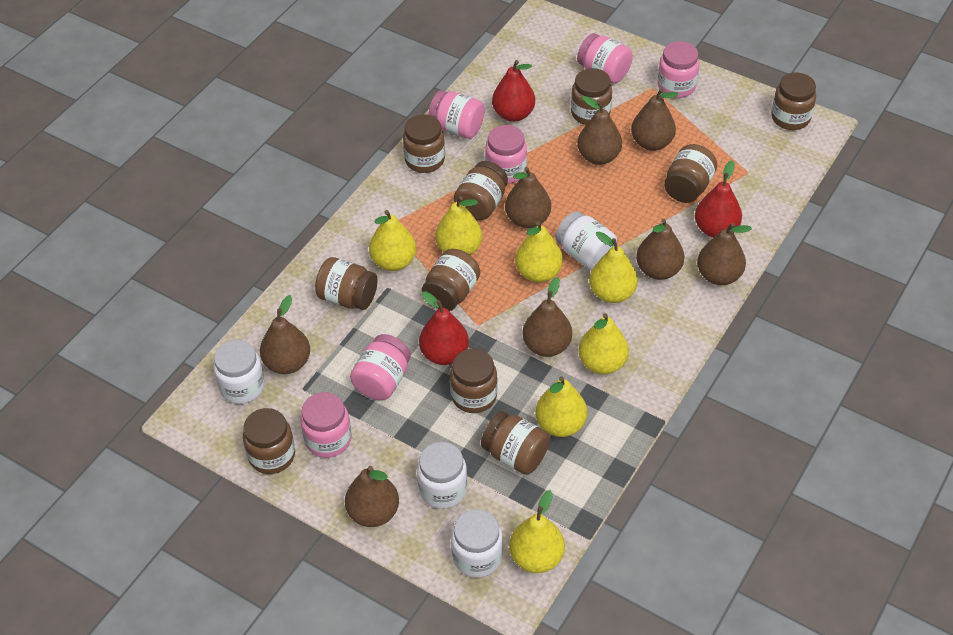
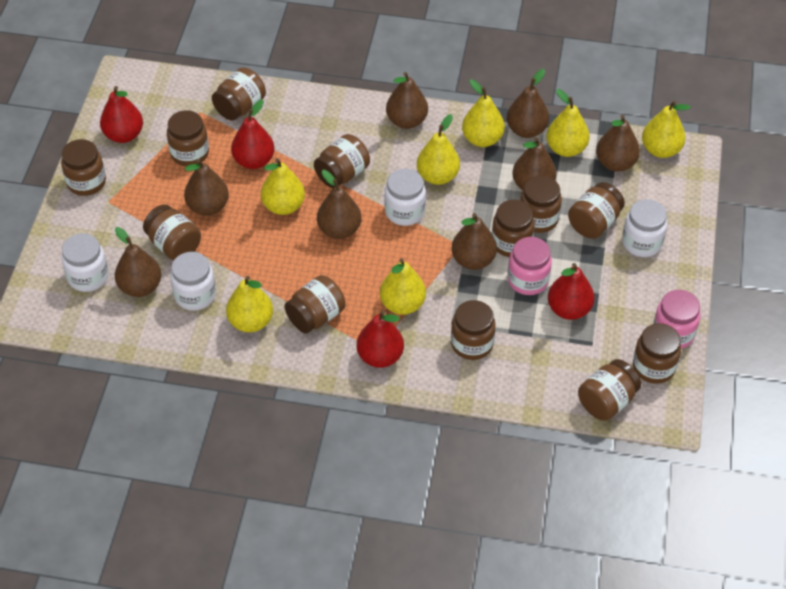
brown jar: [243,408,295,474] [315,257,377,310] [403,114,445,173] [422,249,480,311] [450,349,498,413] [454,161,508,220] [481,411,550,475] [571,68,612,125] [664,144,717,203] [771,73,816,130] = 10 -> [61,139,106,196] [143,205,201,261] [167,110,209,166] [212,67,266,121] [284,275,346,334] [314,134,370,188] [451,300,496,360] [492,200,535,257] [520,176,562,233] [568,182,625,239] [578,359,641,421] [633,323,681,384] = 12
pink jar: [300,392,352,458] [350,334,411,400] [428,90,485,139] [485,125,527,184] [577,33,633,84] [658,41,699,98] = 6 -> [508,237,552,295] [653,290,701,349] = 2
red pear: [419,291,469,365] [492,60,535,122] [695,161,742,238] = 3 -> [100,86,143,143] [231,99,275,169] [357,311,404,368] [548,263,595,320] = 4

